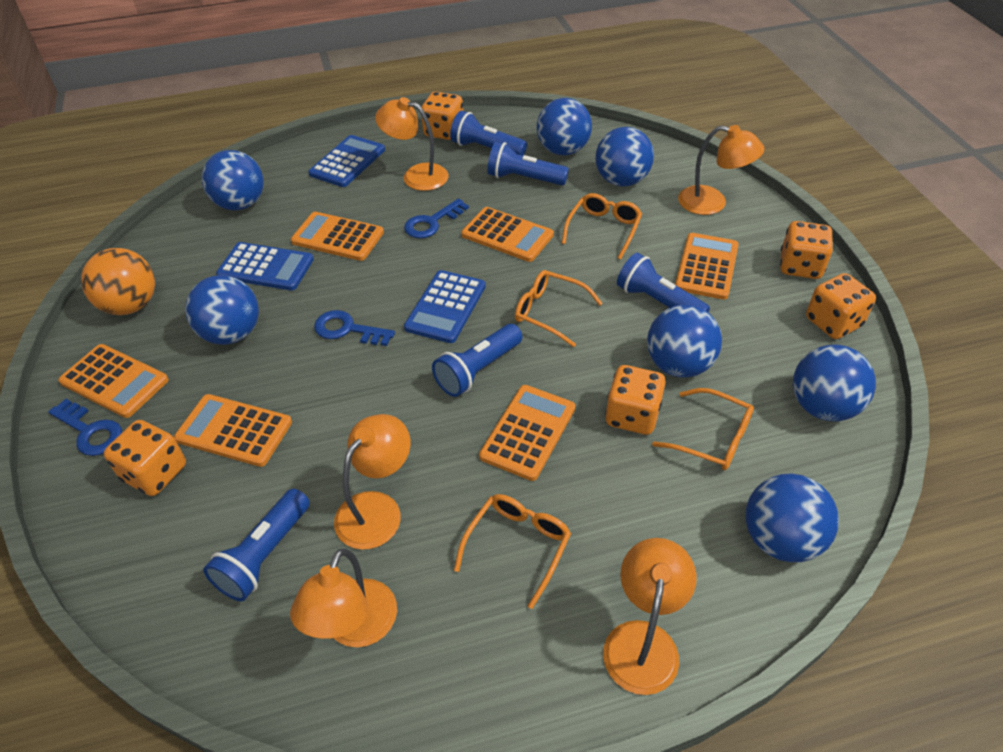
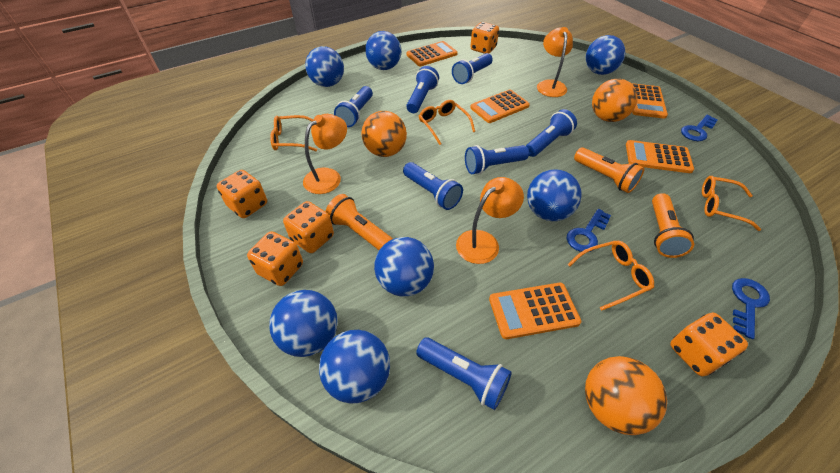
blue calculator: [216,242,314,291] [308,135,385,187] [404,270,486,343] = 3 -> none = 0
blue flashlight: [203,489,310,601] [432,324,522,397] [450,111,527,156] [487,142,569,185] [617,253,710,312] = 5 -> [334,86,373,127] [403,162,463,210] [406,66,439,113] [416,338,512,410] [452,53,493,84] [465,145,529,174] [526,109,577,157] = 7
orange ball: [81,248,155,315] = 1 -> [361,111,407,157] [585,356,667,435] [592,79,638,122] = 3
orange calculator: [58,344,169,418] [174,394,292,467] [291,212,384,261] [461,207,554,262] [479,385,575,481] [675,233,739,300] = 6 -> [406,41,458,66] [470,90,530,123] [489,283,581,339] [626,140,694,173] [631,83,668,119] = 5
orange flashlight: none = 0 -> [325,194,393,250] [574,147,644,193] [652,193,694,258] = 3
orange lamp: [290,549,397,647] [334,414,410,550] [375,97,449,191] [603,538,697,695] [678,125,764,215] = 5 -> [303,114,347,194] [456,177,524,264] [537,27,573,97] = 3

